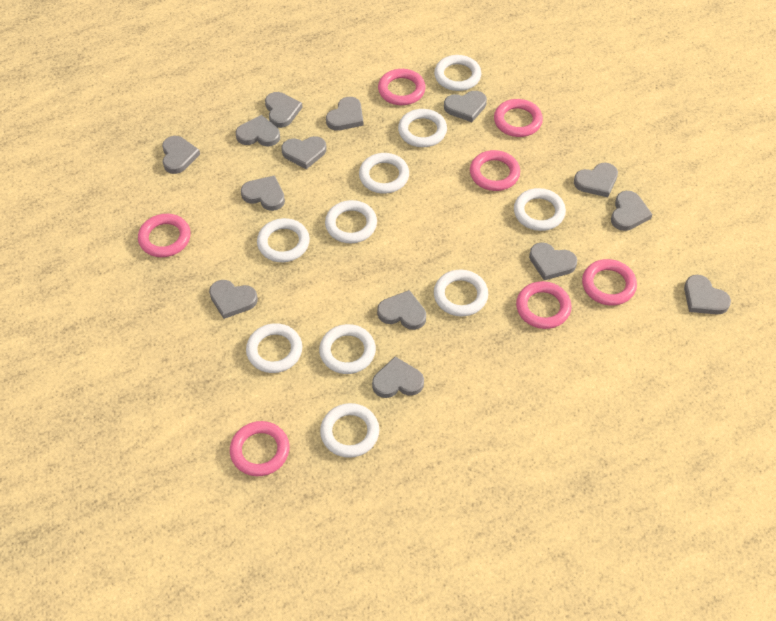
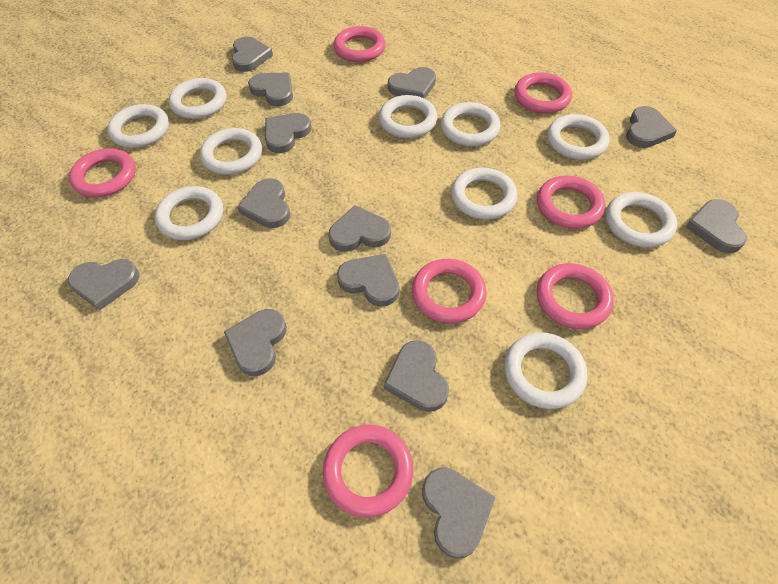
grey heart: [162,136,200,174] [209,280,258,319] [236,115,280,147] [241,175,285,211] [265,92,303,128] [281,136,327,169] [326,97,364,131] [372,357,424,398] [377,290,426,330] [444,91,487,122] [529,242,577,280] [574,163,618,197] [611,191,652,231] [684,275,731,315] = 14 -> [68,259,139,310] [224,309,287,376] [232,37,273,72] [237,178,290,228] [248,72,293,106] [265,113,311,153] [329,205,391,252] [337,254,399,307] [384,340,449,412] [388,67,436,99] [422,467,496,559] [626,106,677,148] [685,199,747,253] = 13

